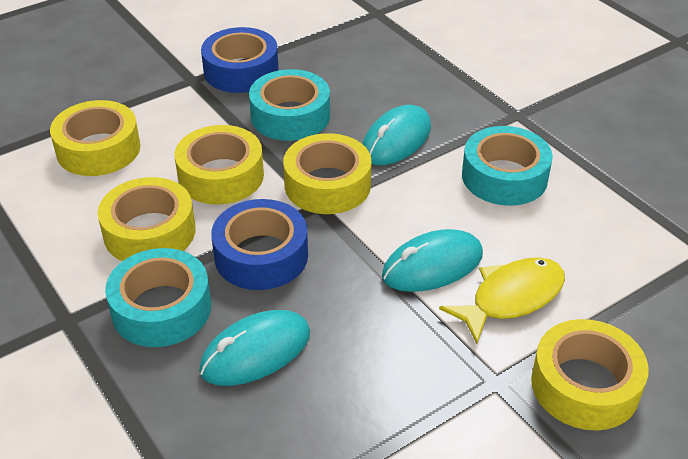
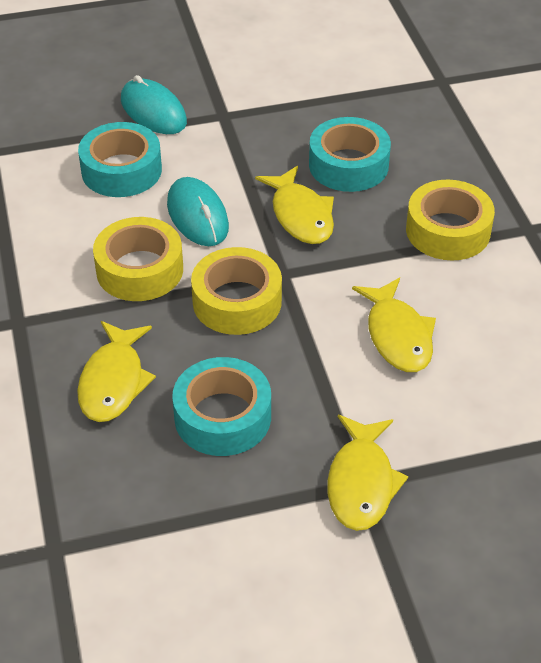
blue tape: [201,27,279,93] [211,199,308,290] = 2 -> none = 0
turquoise mouse: [199,310,310,386] [362,105,431,165] [382,229,483,292] = 3 -> [121,75,187,134] [167,177,229,246] = 2
yellow fish: [439,257,565,344] = 1 -> [77,321,156,422] [255,166,334,244] [327,415,408,531] [352,278,436,372] = 4
yellow tape: [50,100,140,176] [98,177,196,261] [175,125,264,205] [283,133,371,214] [531,319,649,430] = 5 -> [93,217,183,301] [191,247,282,335] [406,180,495,260] = 3

